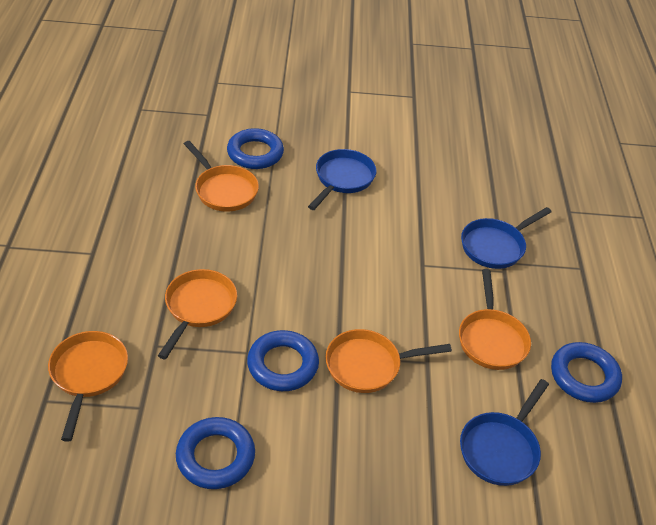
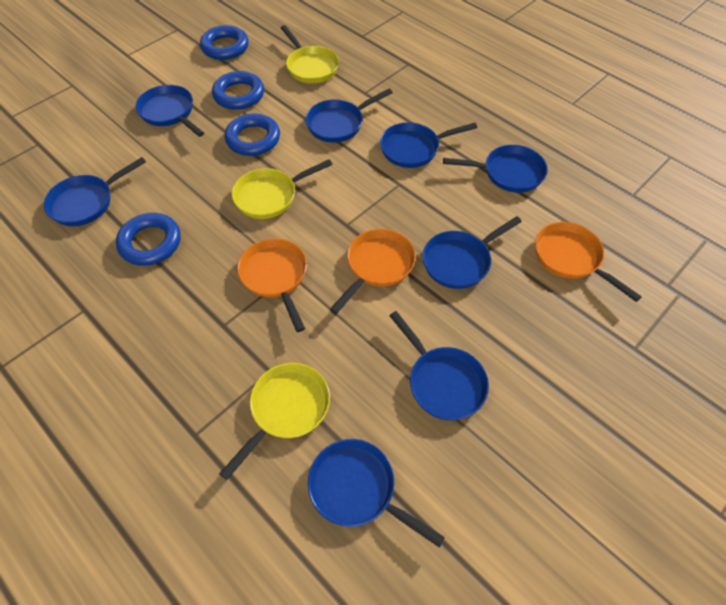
blue pan: [308,149,376,210] [460,379,549,486] [461,207,552,269] = 3 -> [44,157,146,226] [136,85,204,137] [305,88,393,143] [308,439,445,548] [380,122,477,168] [389,311,489,420] [422,216,522,289] [443,145,548,193] = 8
orange pan: [48,331,128,442] [158,269,237,359] [184,141,259,212] [325,329,452,393] [459,269,531,370] = 5 -> [237,238,307,332] [330,229,416,314] [535,222,642,302] = 3
yellow pan: none = 0 -> [219,363,330,480] [232,159,333,219] [281,25,339,83] = 3

